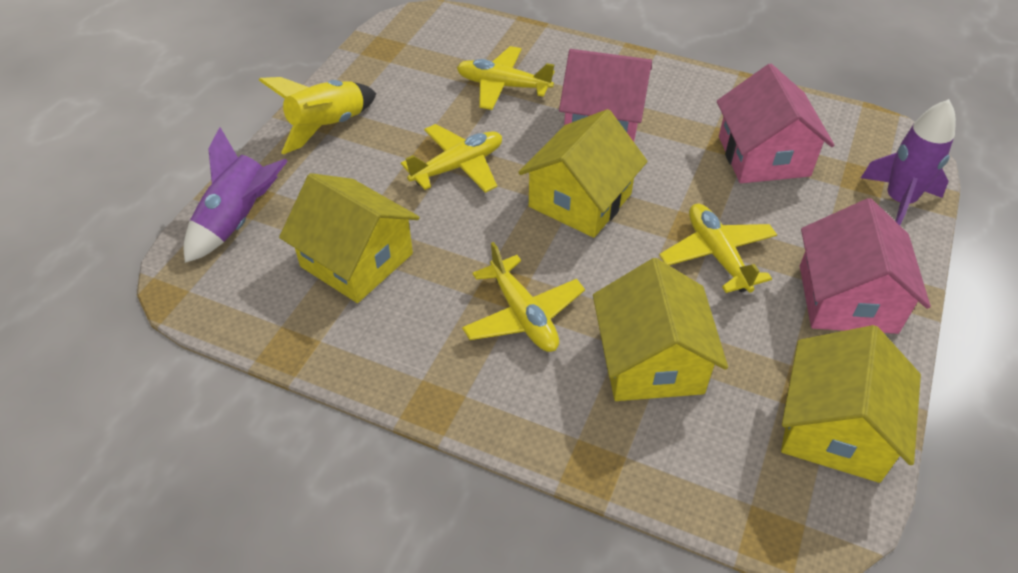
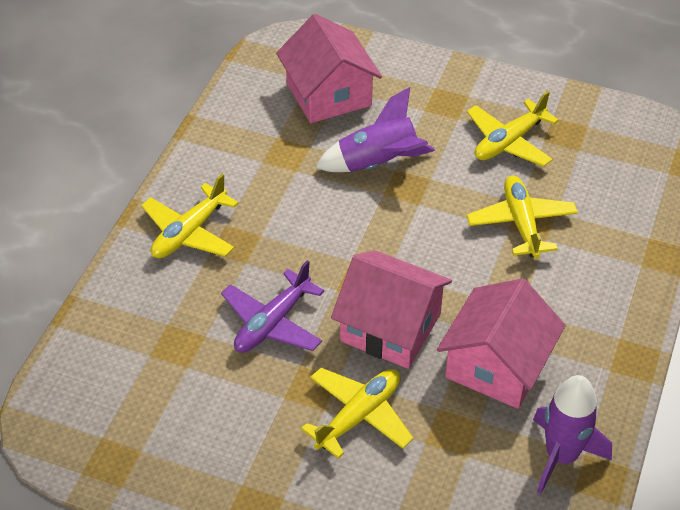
purple plane: none = 0 -> [221,260,324,353] = 1
yellow house: [279,173,420,303] [518,109,648,238] [593,258,728,401] [781,325,921,483] = 4 -> none = 0
yellow rocket: [259,77,377,154] = 1 -> none = 0

